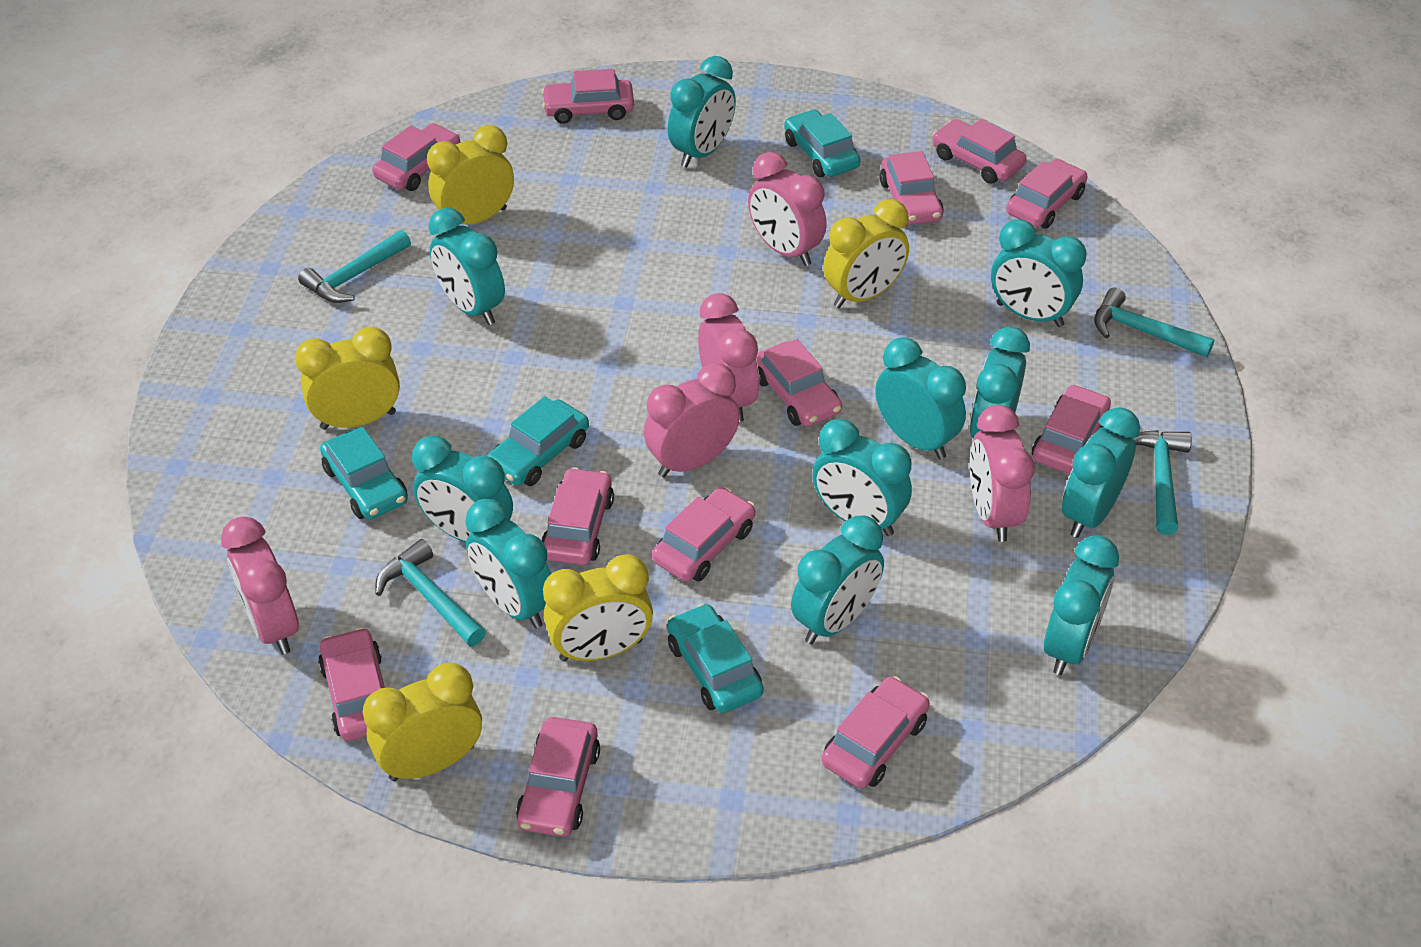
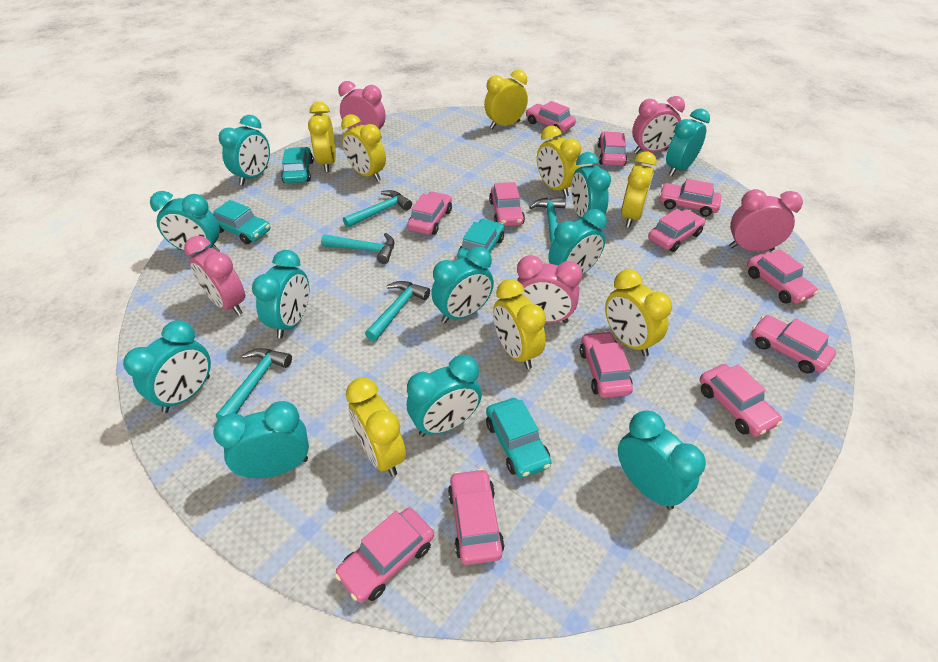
turquoise hammer: [298,230,411,303] [375,539,486,647] [1094,288,1215,357] [1131,430,1192,535] = 4 -> [216,348,292,420] [321,233,394,264] [343,190,412,228] [365,281,430,342] [529,197,566,245] = 5
yellow clock: [295,326,400,430] [363,662,482,781] [427,125,514,225] [543,554,653,662] [823,199,909,308] = 5 -> [308,102,336,172] [341,114,386,182] [346,378,406,477] [484,70,528,129] [493,279,546,369] [537,126,581,197] [605,269,672,357] [621,152,657,228] = 8

